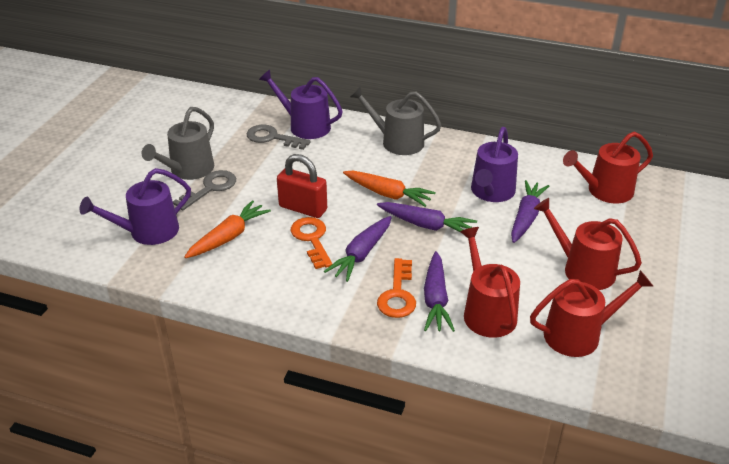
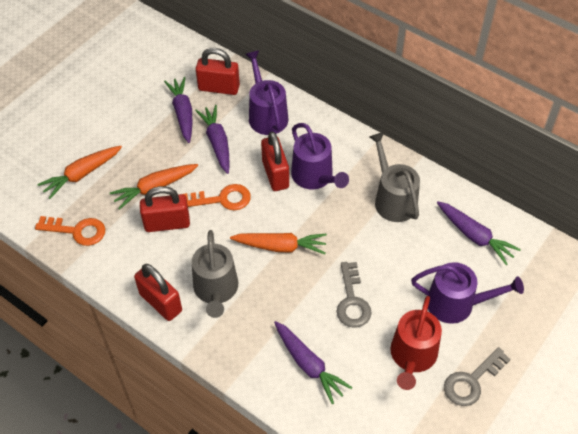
orange carrot: [184,200,271,258] [343,171,436,207] = 2 -> [37,146,122,199] [110,164,198,210] [230,233,327,254] = 3
red padlock: [277,154,327,218] = 1 -> [134,264,182,321] [140,186,190,232] [196,48,240,95] [261,131,289,191] = 4
red watering can: [460,227,520,338] [530,270,654,357] [534,198,642,290] [563,132,653,203] = 4 -> [390,296,442,390] = 1

